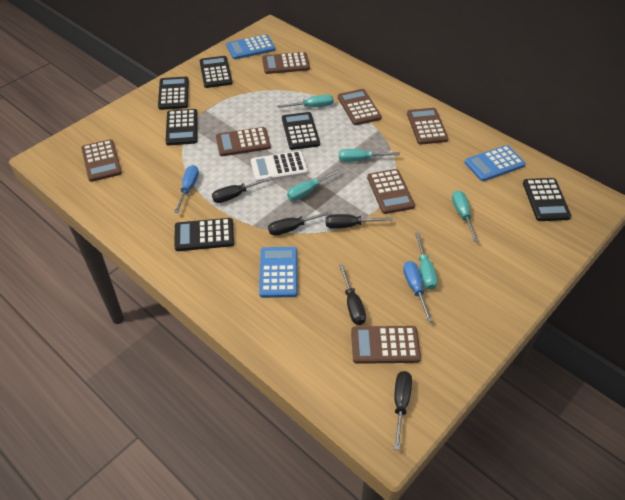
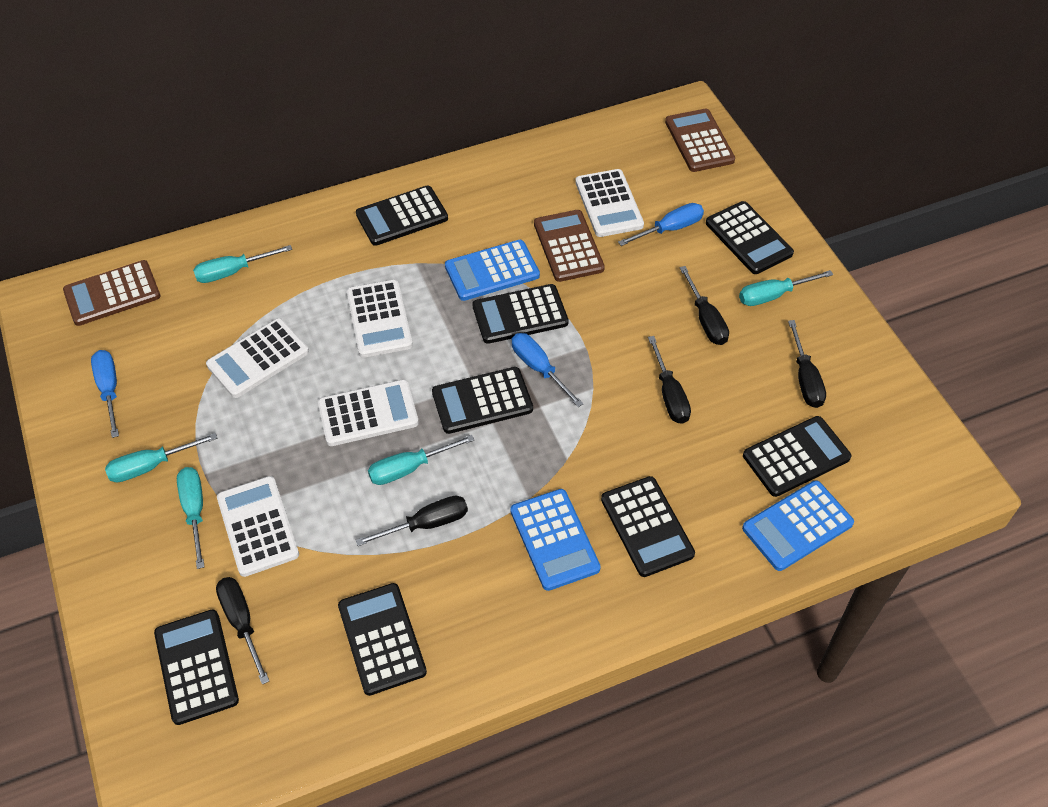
black calculator: [158,77,189,110] [166,109,198,145] [174,218,234,251] [199,56,233,88] [282,112,320,150] [523,178,571,221] = 6 -> [154,609,239,725] [338,583,427,696] [356,185,448,246] [432,367,533,434] [472,284,569,344] [601,476,695,577] [706,201,794,274] [743,416,852,497] = 8
blue screwdriver: [174,165,199,213] [403,261,432,322] = 2 -> [91,350,119,438] [512,333,584,407] [618,203,704,246] = 3
brown calculator: [81,139,122,182] [216,127,271,156] [262,52,310,74] [338,89,381,125] [351,326,421,364] [367,169,415,214] [407,108,448,145] = 7 -> [63,260,160,326] [534,210,605,282] [665,109,735,172] = 3
white calculator: [251,151,308,182] = 1 -> [206,318,309,398] [217,476,299,577] [318,379,419,446] [347,280,413,358] [575,169,644,237] = 5

